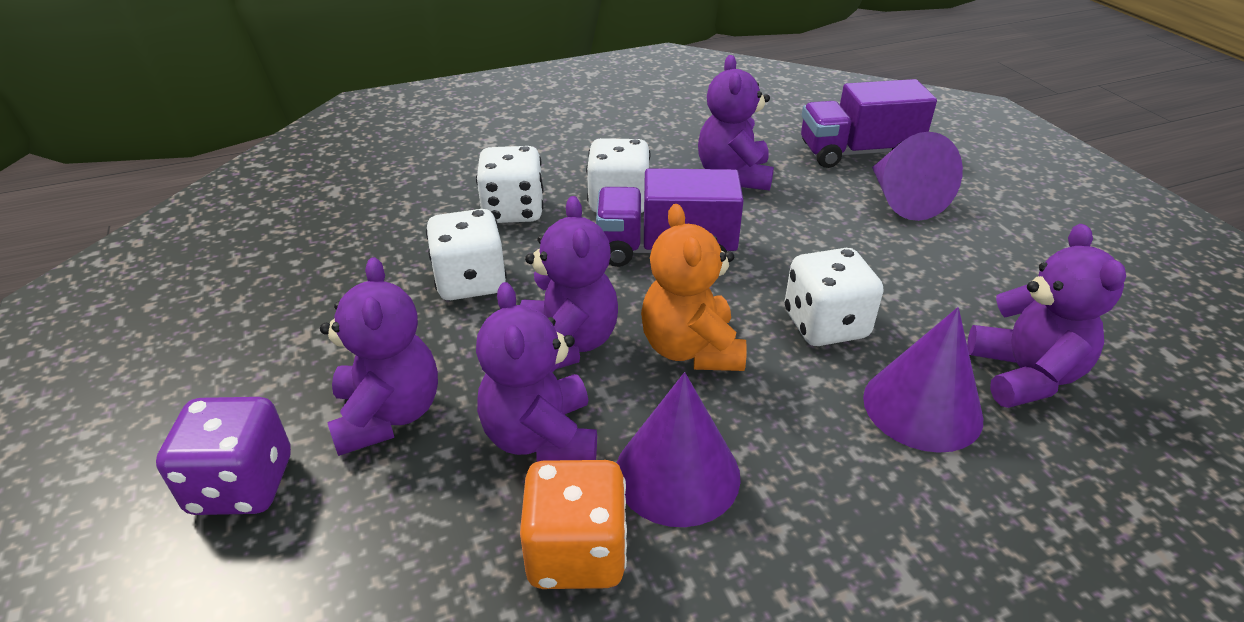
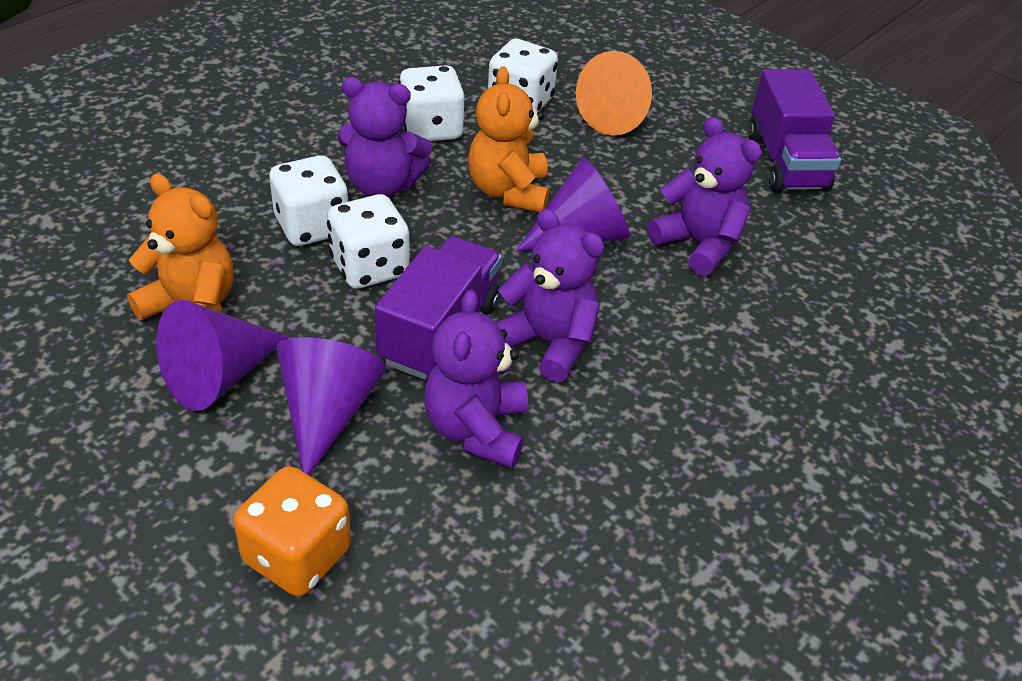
orange cone: none = 0 -> [576,51,652,135] = 1
orange teddy bear: [641,204,747,371] = 1 -> [127,174,234,320] [468,66,549,212] = 2
purple dice: [156,397,291,515] = 1 -> none = 0
purple teddy bear: [320,257,438,456] [476,282,597,462] [520,196,618,369] [698,55,774,191] [967,224,1126,408] = 5 -> [338,77,432,197] [424,289,528,468] [496,209,605,382] [648,117,762,276] = 4

